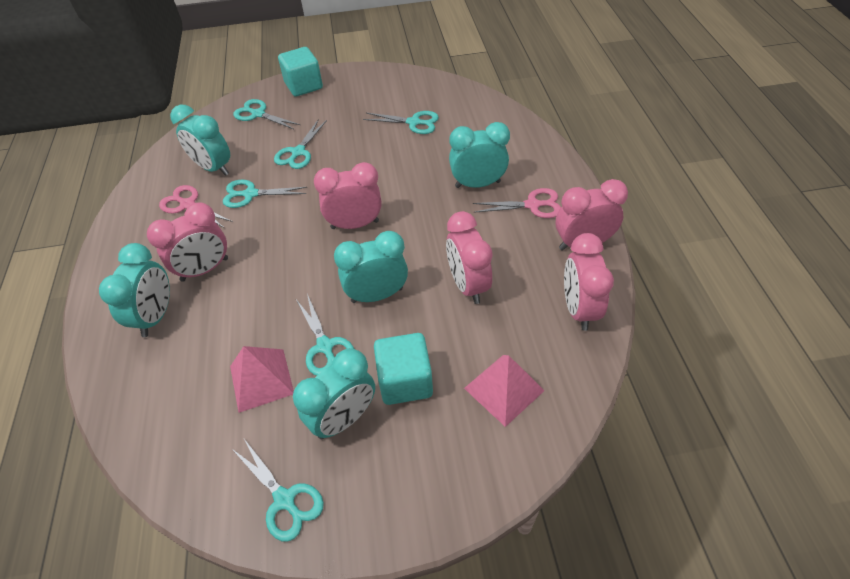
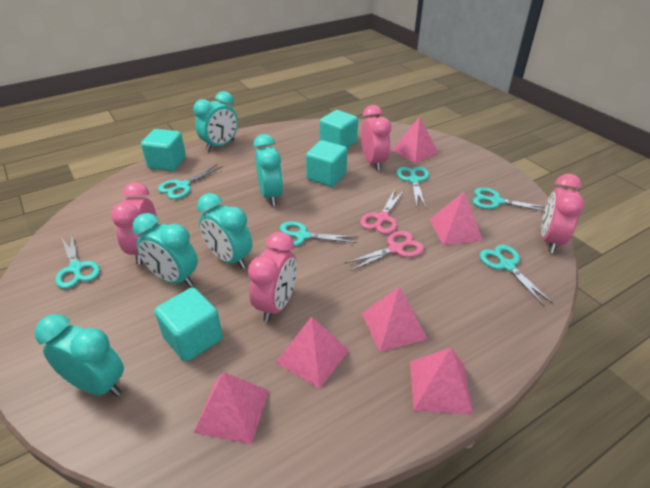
pink clock: [147,203,228,282] [314,162,382,229] [446,211,493,304] [556,179,628,251] [564,233,614,331] = 5 -> [111,182,158,264] [248,232,297,322] [361,105,391,171] [541,174,584,253] = 4
pink pyramid: [230,346,294,413] [464,355,545,427] = 2 -> [194,372,269,444] [275,316,349,389] [361,286,428,352] [392,117,438,164] [410,347,473,414] [429,192,483,245] = 6
turquoise cube: [278,47,323,97] [374,333,433,405] = 2 -> [141,129,186,171] [154,287,223,362] [306,140,347,187] [320,110,358,148] = 4

